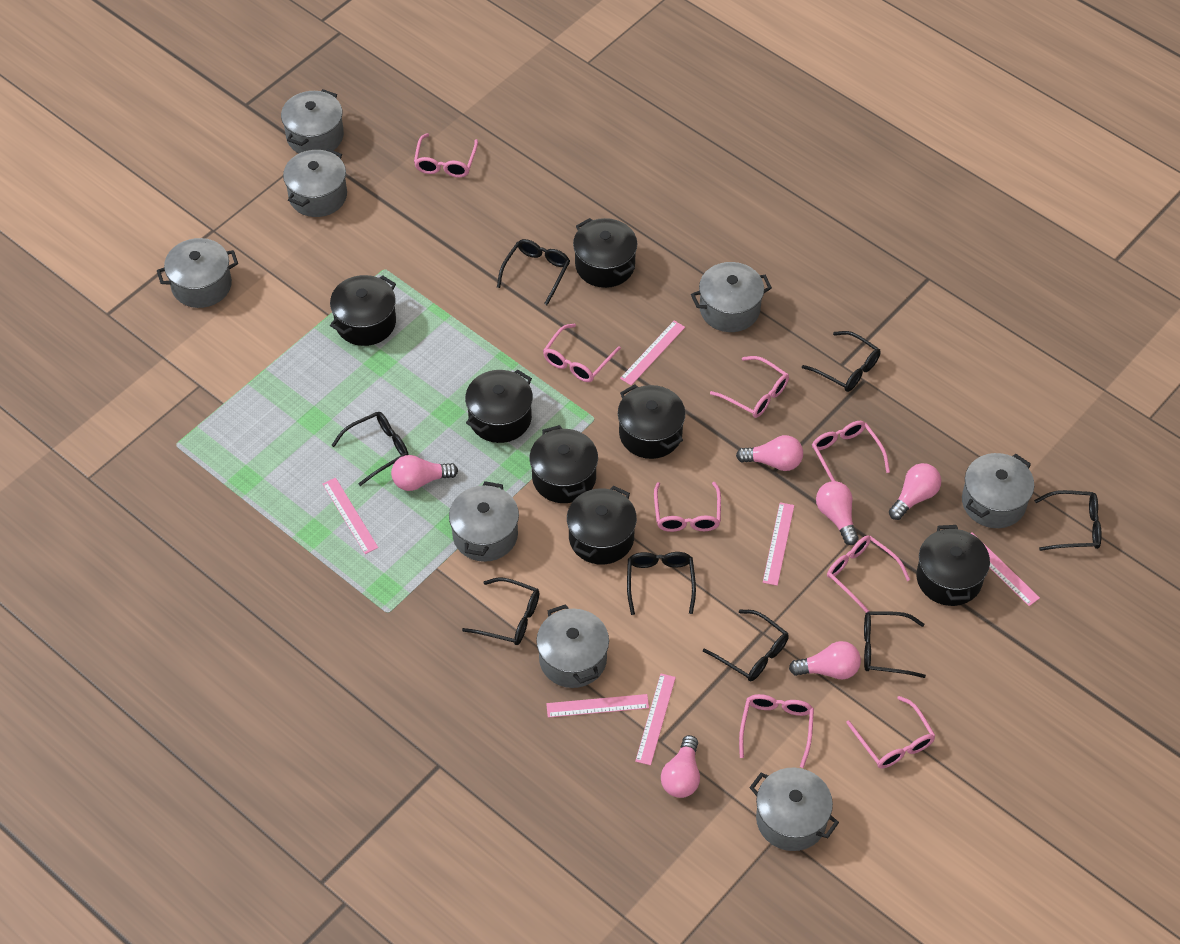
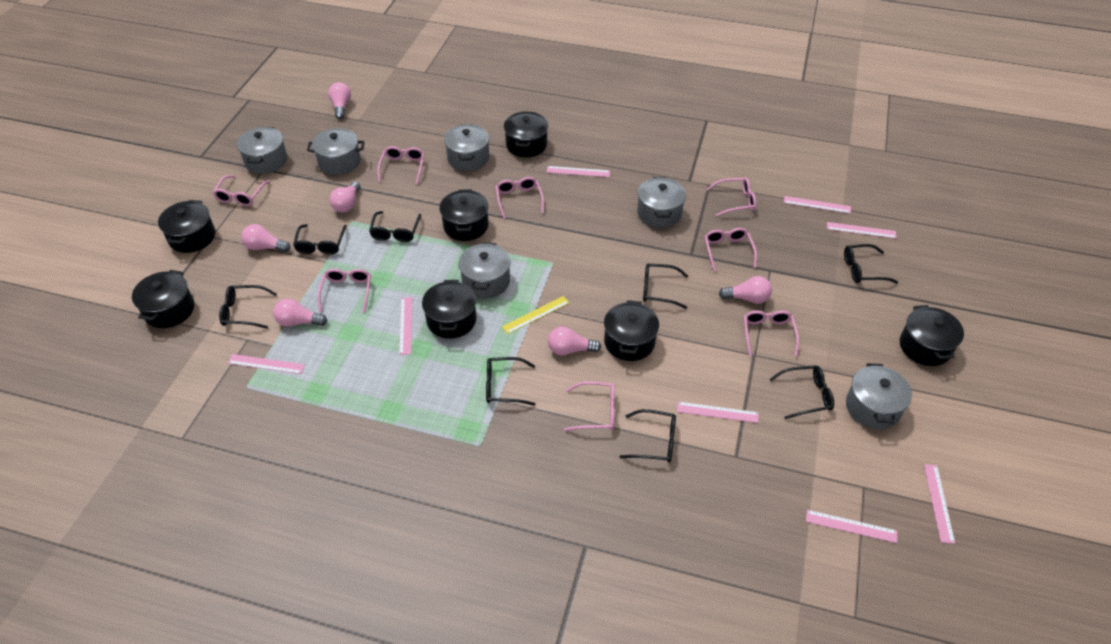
grey pot: [157,238,238,308] [281,89,344,153] [283,148,347,217] [449,481,519,562] [536,604,609,688] [691,262,772,332] [749,768,839,851] [962,453,1034,528] = 8 -> [237,127,287,174] [307,128,365,175] [444,124,489,171] [458,242,511,298] [637,177,686,228] [846,363,912,429] = 6
pink ruler: [323,478,378,554] [546,694,649,718] [620,320,685,386] [635,674,676,765] [763,502,794,586] [971,533,1040,606] = 6 -> [228,354,305,374] [399,297,412,355] [546,166,610,177] [677,402,759,423] [784,196,851,214] [806,510,897,543] [827,222,897,239] [924,464,955,544] = 8
yellow ruler: none = 0 -> [502,296,569,334] = 1

